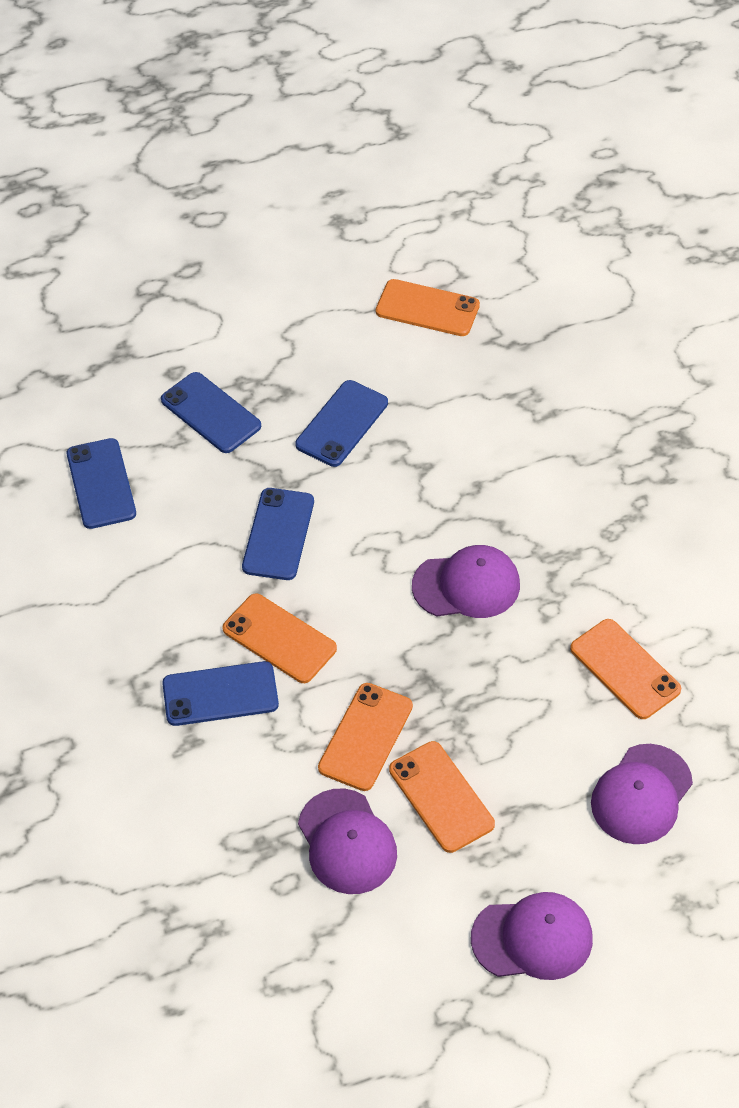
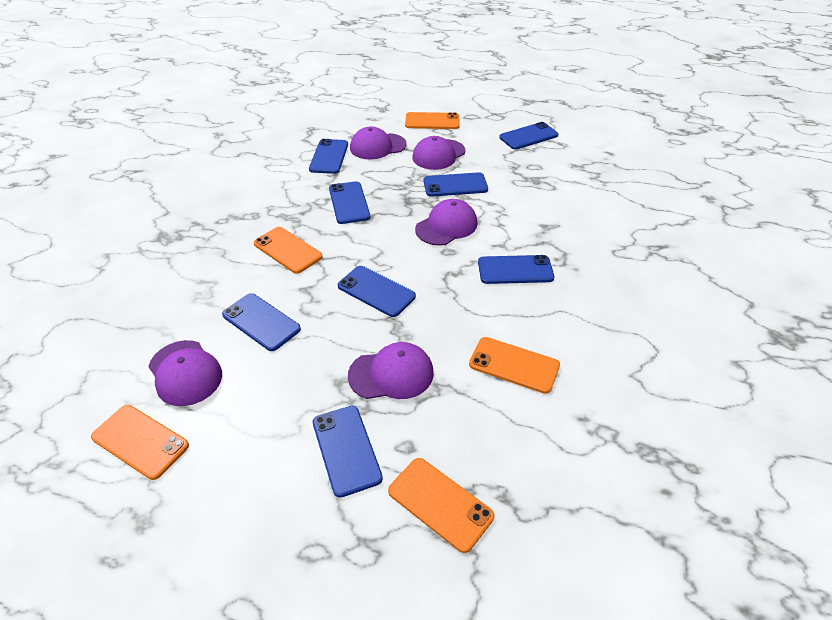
blue phone: [67,438,136,529] [161,372,261,453] [162,661,279,726] [242,488,314,580] [295,380,388,467] = 5 -> [222,293,301,351] [309,139,348,174] [313,406,383,498] [329,181,370,224] [338,266,416,317] [424,172,488,197] [478,255,554,284] [499,122,558,150] = 8
purple cap: [298,789,397,894] [412,545,520,618] [471,892,593,980] [591,744,693,844] = 4 -> [148,340,222,406] [348,342,434,399] [350,126,407,159] [412,136,465,170] [415,199,477,246] = 5

